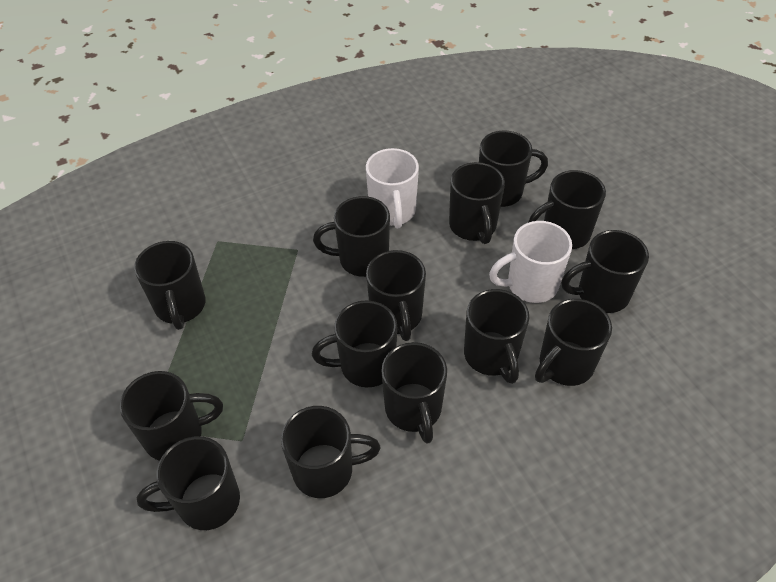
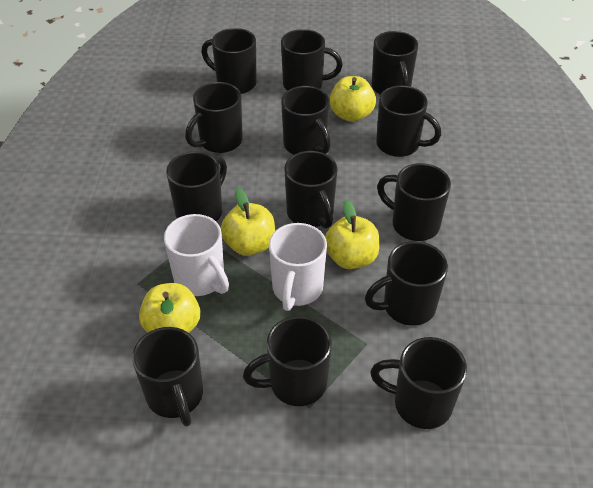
black mug: [120,371,223,461] [134,241,206,330] [137,436,240,530] [281,406,380,498] [312,300,397,387] [313,196,390,277] [366,250,426,341] [381,342,447,444] [449,162,505,244] [464,289,529,384] [479,130,548,207] [528,170,606,249] [535,299,612,386] [561,230,649,313] = 14 -> [132,327,203,426] [166,152,227,221] [185,82,243,153] [201,28,257,94] [243,316,332,406] [281,29,343,91] [281,86,331,155] [284,151,338,229] [365,241,448,326] [370,337,467,429] [372,31,418,95] [376,86,441,157] [377,163,451,241] = 13
yellow apple: none = 0 -> [139,283,200,333] [221,188,275,256] [325,200,380,269] [329,76,376,122] = 4

